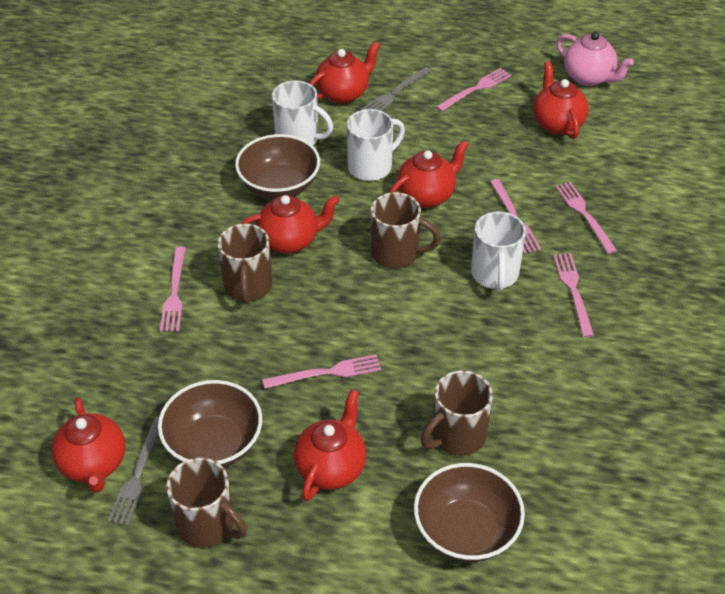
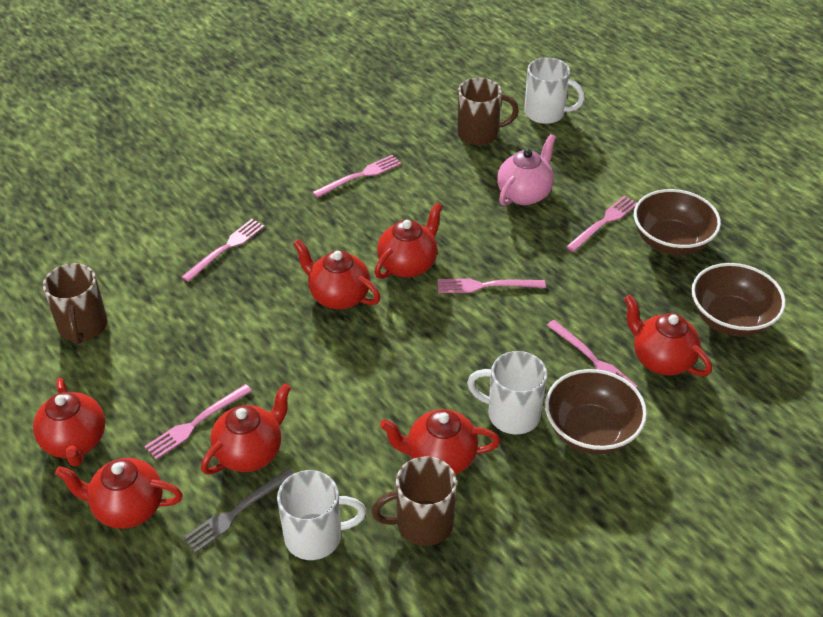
brown mug: [166,458,247,548] [217,224,272,304] [371,192,441,269] [421,370,493,456] = 4 -> [43,263,107,344] [371,456,457,546] [457,78,519,145] = 3
grey fork: [107,416,159,526] [361,67,432,111] = 2 -> [182,468,294,553] = 1
red teapot: [51,397,125,493] [241,195,340,253] [294,389,366,501] [309,41,380,104] [389,140,469,208] [533,61,589,139] = 6 -> [33,378,105,467] [55,458,183,529] [201,383,291,474] [293,239,380,310] [375,202,442,279] [380,409,500,474] [624,295,712,376] = 7

